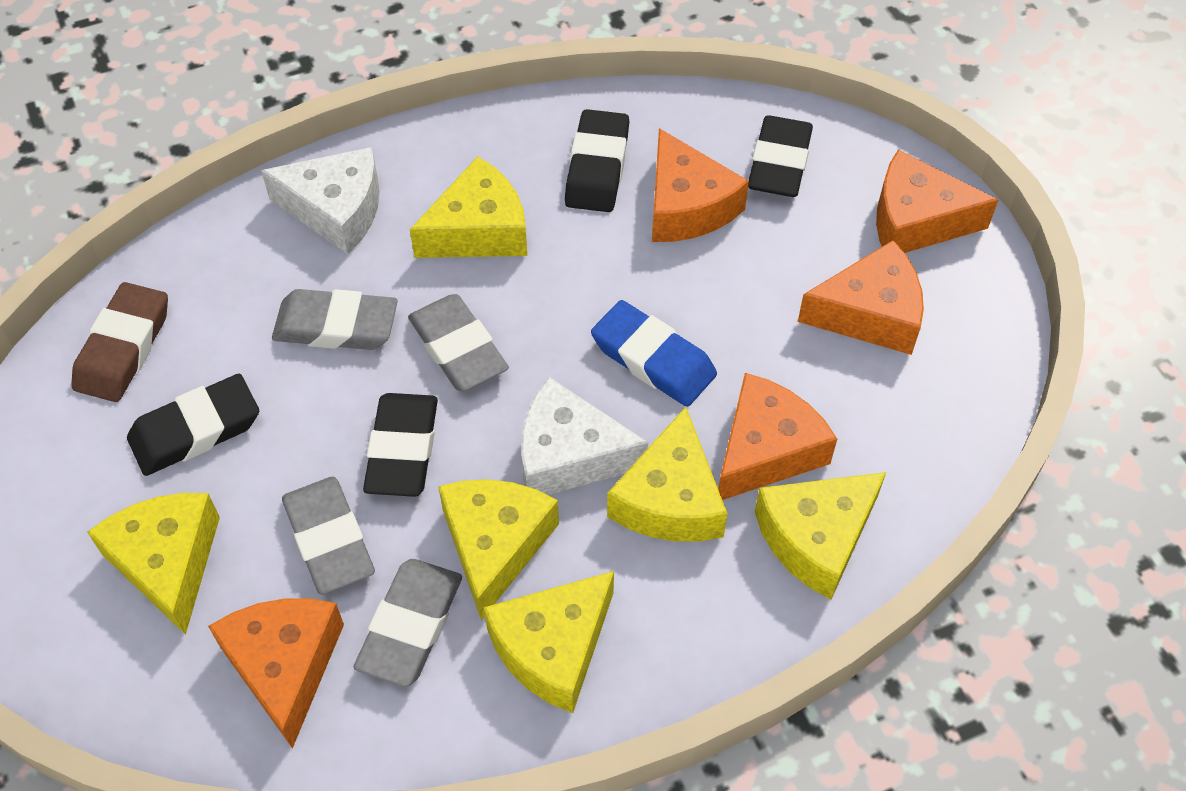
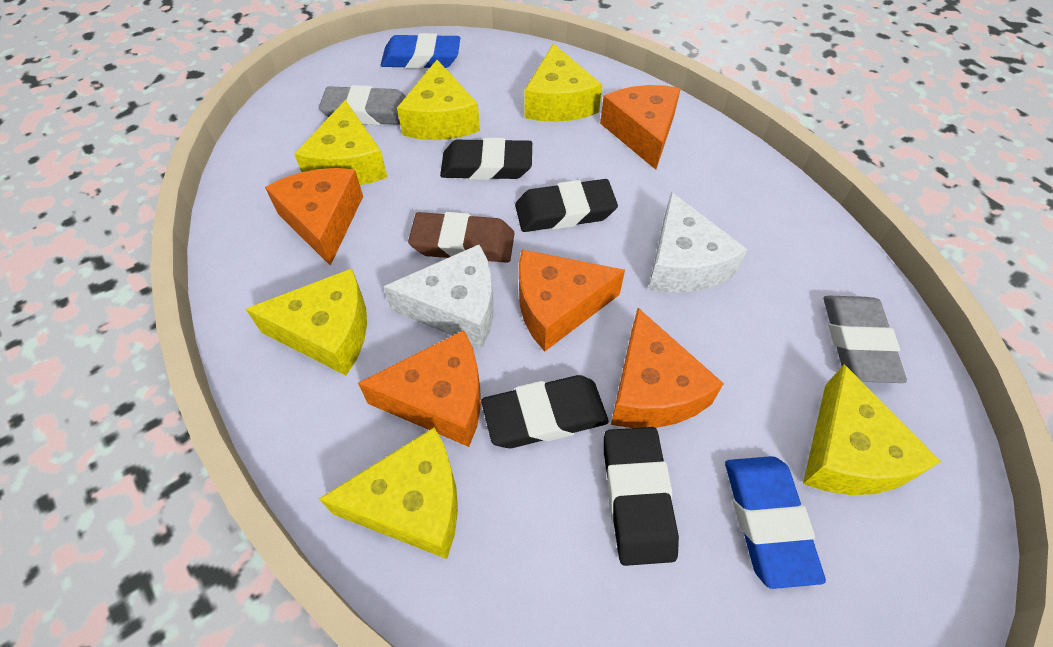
blue eraser: [591,300,717,407] = 1 -> [381,33,460,69] [725,456,826,589] = 2
grey eraser: [272,289,398,350] [282,477,375,595] [354,559,462,687] [408,294,509,391] = 4 -> [319,85,406,125] [824,295,907,383] = 2

